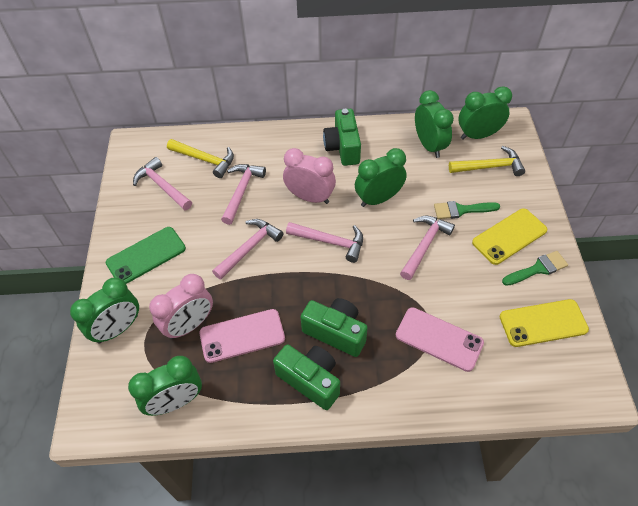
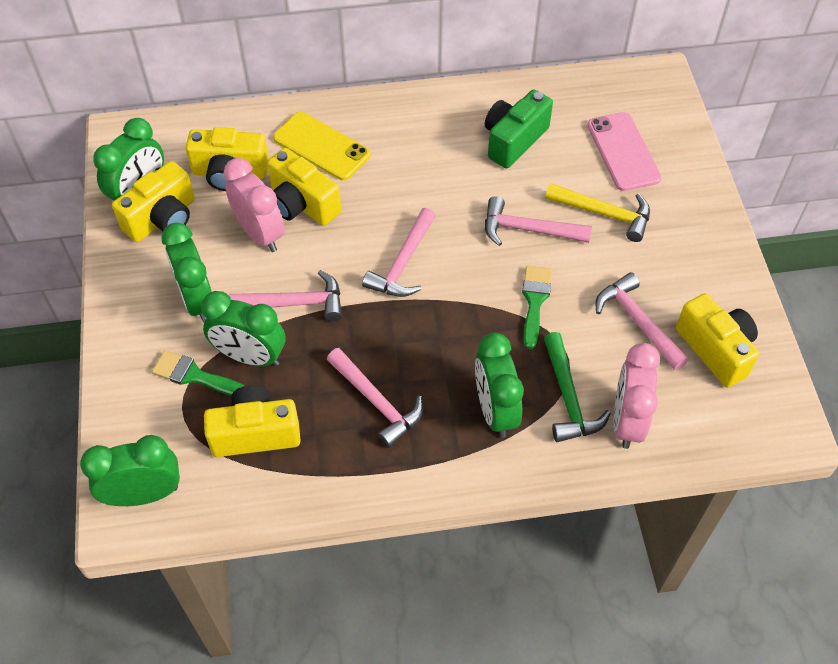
green camera: [273,344,340,410] [301,298,368,357] [323,109,361,166] = 3 -> [485,90,553,168] = 1
green hammer: none = 0 -> [544,332,611,442] = 1
green phone: [106,227,186,284] = 1 -> none = 0
pink phone: [199,309,285,363] [396,307,484,372] = 2 -> [587,112,661,191] = 1
yellow camera: none = 0 -> [112,161,195,242] [185,127,269,191] [204,385,301,457] [267,148,341,226] [676,293,759,387] = 5
yellow hammer: [167,139,234,178] [449,146,525,176] = 2 -> [545,183,650,242] = 1
yellow phone: [472,208,547,265] [500,299,589,347] = 2 -> [273,112,371,181] = 1

